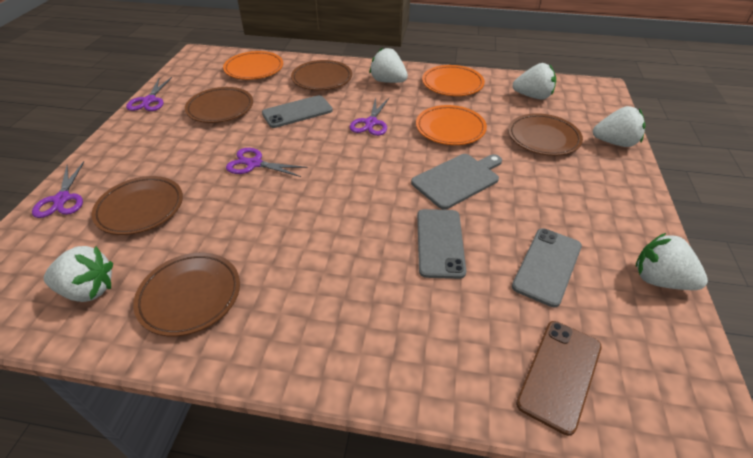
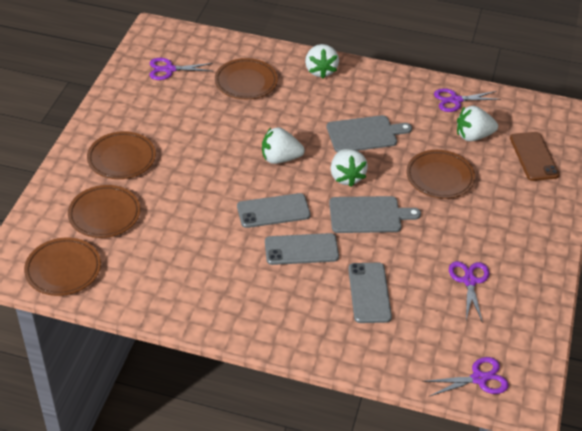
grey cutting board: [411,154,502,210] = 1 -> [327,115,412,152] [329,196,421,233] = 2
orange plate: [223,51,283,80] [416,105,487,145] [422,65,485,96] = 3 -> none = 0
white strawberry: [44,246,113,302] [369,48,408,83] [512,63,556,100] [593,106,645,147] [636,233,708,290] = 5 -> [262,127,305,164] [305,44,339,79] [331,149,368,187] [457,106,498,141] = 4

